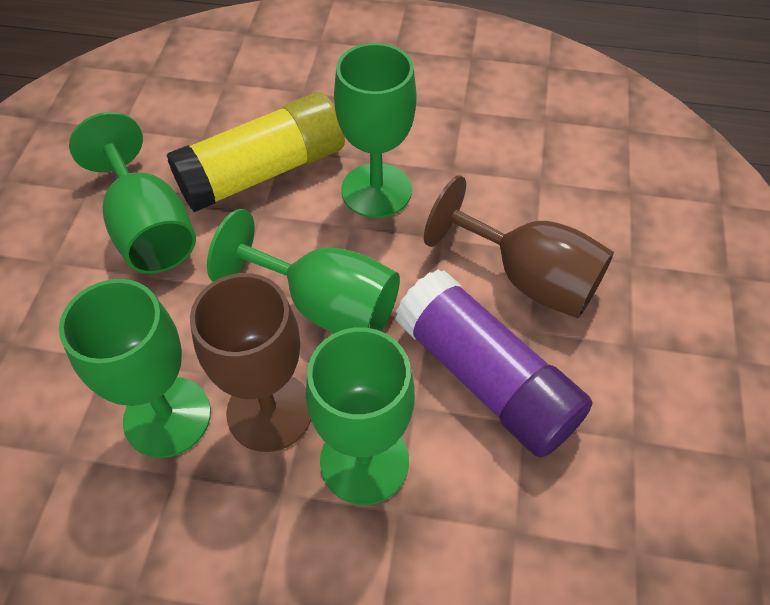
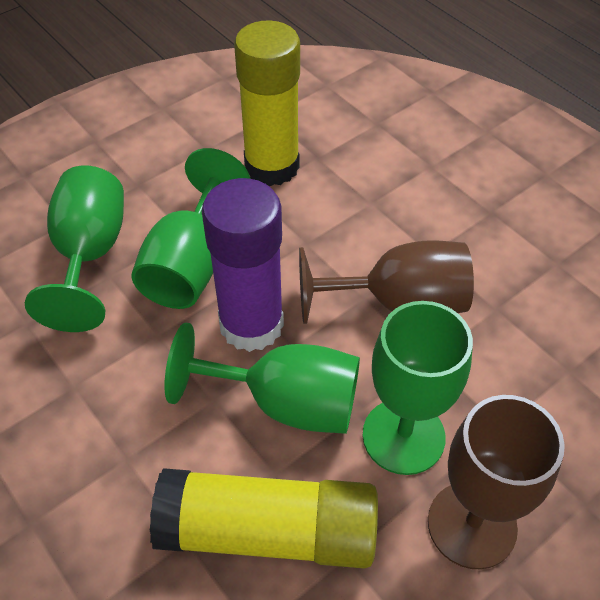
green goblet: [59,279,211,458] [69,112,196,274] [207,209,400,333] [306,327,415,505] [334,43,417,218] = 5 -> [25,166,124,332] [131,148,250,309] [165,323,360,434] [363,301,473,475] = 4
yellow glue stick: [167,92,345,212] = 1 -> [150,468,378,569] [234,20,300,186] = 2

